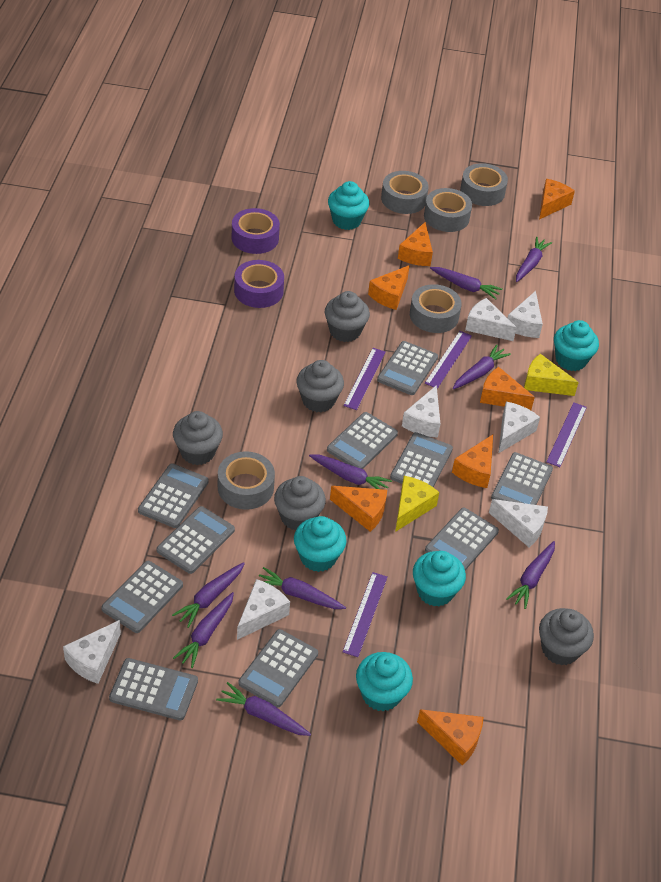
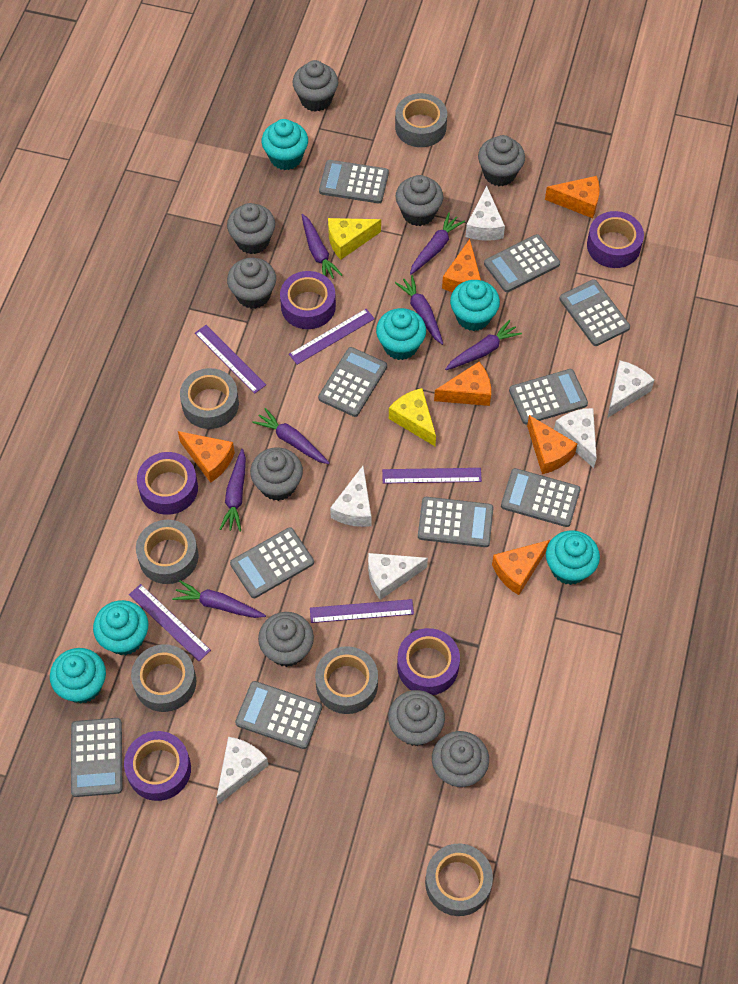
grey cupcake: [173,411,223,465] [274,476,326,531] [296,360,344,412] [325,291,370,342] [539,608,594,665] = 5 -> [227,203,275,254] [227,258,276,309] [250,447,303,501] [258,612,314,667] [293,60,338,112] [388,690,445,746] [396,175,443,226] [432,731,489,787] [478,135,525,186] = 9
grey tape: [218,451,275,510] [381,171,429,214] [410,284,462,333] [424,188,472,232] [460,163,508,206] = 5 -> [131,644,196,712] [136,520,199,584] [180,368,239,429] [315,646,378,714] [395,93,447,147] [425,844,493,916] = 6
orange cheese: [330,486,387,532] [368,265,410,310] [398,222,433,266] [417,709,484,766] [452,435,493,488] [480,367,535,410] [539,179,575,219] = 7 -> [178,431,235,483] [434,362,491,406] [442,239,481,292] [492,540,550,595] [527,415,577,474] [545,176,599,218] = 6
purple carrot: [172,562,245,628] [173,592,234,668] [216,682,311,736] [259,567,346,609] [309,454,392,489] [430,267,503,299] [453,345,511,389] [506,541,555,609] [516,237,552,282] = 9 -> [172,580,266,618] [220,449,246,531] [252,408,330,464] [302,214,342,279] [395,275,443,345] [410,213,465,275] [445,320,522,370] = 7
purple ruler: [343,348,386,410] [343,572,388,657] [425,331,472,389] [546,402,587,467] = 4 -> [129,584,211,661] [195,325,266,394] [289,309,375,365] [310,599,414,623] [382,468,482,484] = 5
purple tape: [232,208,280,254] [234,260,284,308] = 2 -> [124,731,191,801] [137,452,198,515] [280,271,336,329] [397,628,460,695] [587,211,644,268] = 5
turquoise cupcake: [294,516,347,572] [328,181,369,230] [356,652,413,711] [413,551,466,607] [554,320,599,371] = 5 -> [50,648,106,704] [93,600,148,655] [261,119,308,170] [376,308,426,360] [450,280,500,331] [546,530,600,585] = 6
white cheese: [63,620,121,684] [237,579,290,640] [402,385,441,438] [465,298,517,341] [489,499,548,547] [498,402,540,453] [508,291,543,338] = 7 -> [216,737,269,805] [330,466,371,527] [368,553,428,600] [466,186,505,241] [554,408,597,468] [607,360,654,418] = 6

